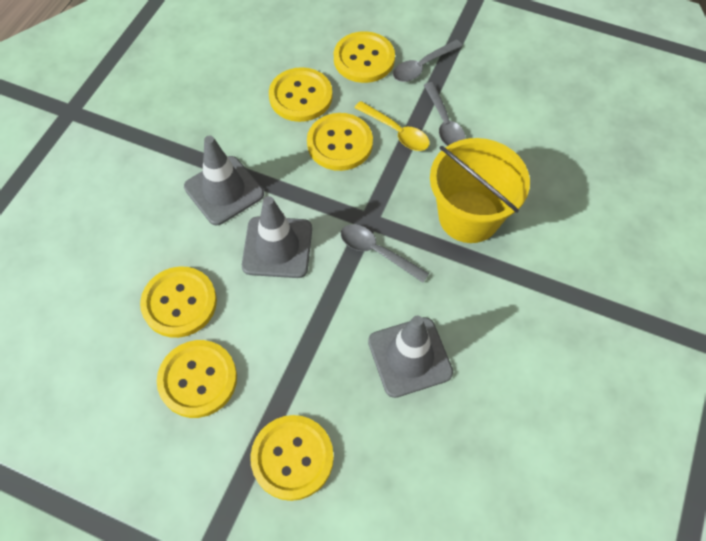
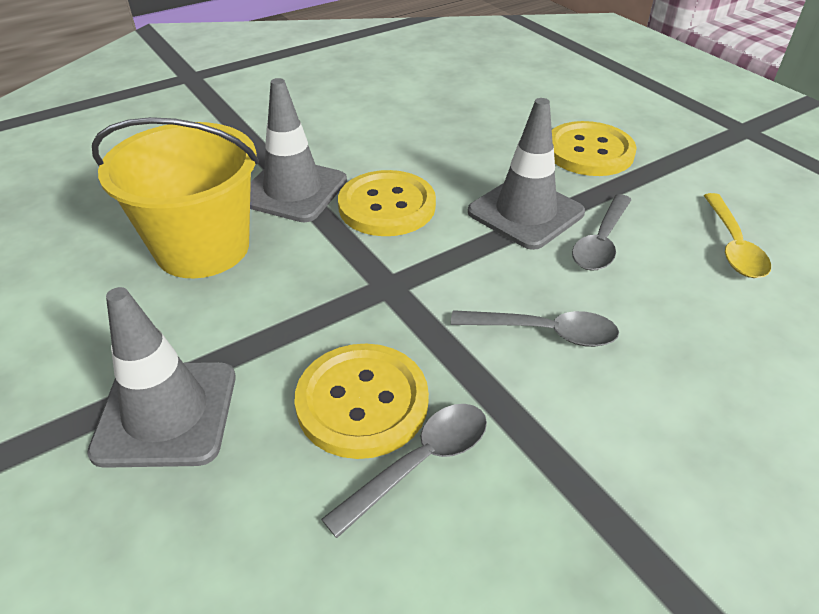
yellow button: [140,267,217,338] [157,340,237,418] [250,415,334,501] [269,67,333,122] [307,113,373,171] [334,31,395,83] = 6 -> [294,344,429,459] [338,170,436,236] [552,121,637,176] = 3

